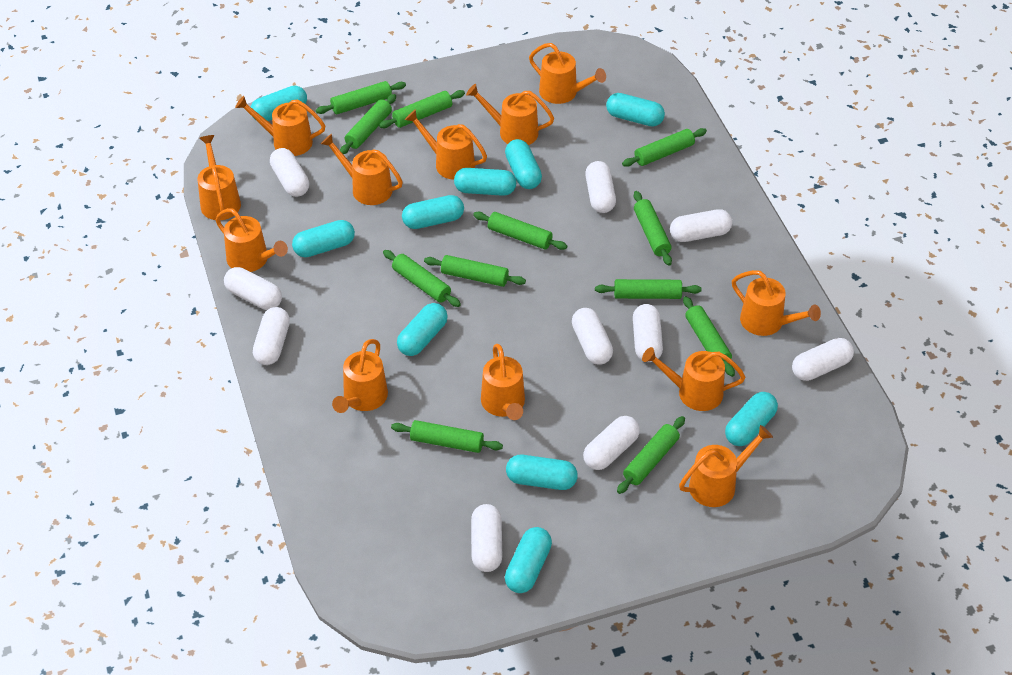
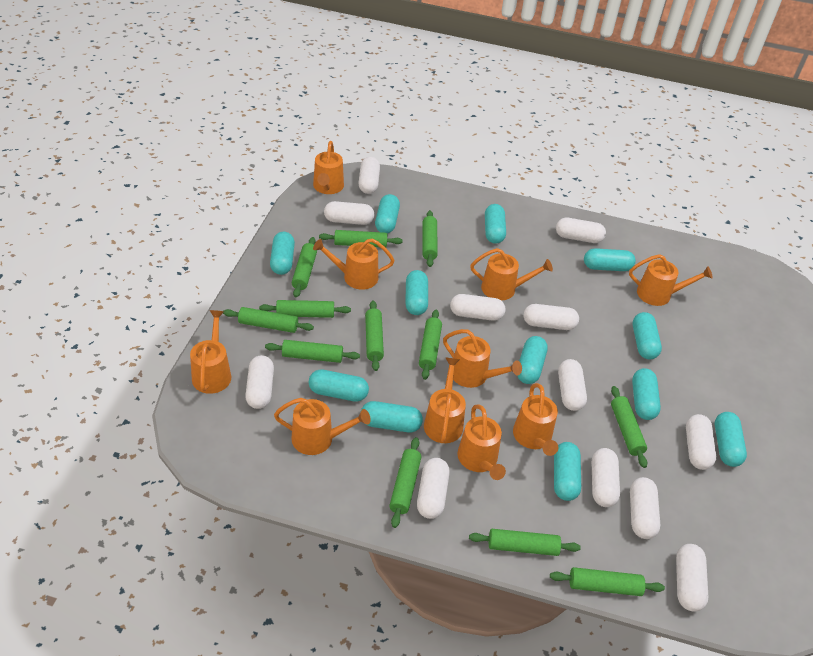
orange watering can: [198,135,241,220] [216,208,288,272] [235,96,325,156] [321,134,403,205] [332,339,388,413] [405,109,487,180] [466,84,554,145] [481,344,525,420] [529,43,606,104] [642,347,745,411] [679,425,773,507] [732,270,821,336] = 12 -> [190,310,231,394] [274,398,371,455] [313,141,344,194] [313,239,394,290] [424,357,466,443] [443,329,522,388] [457,404,506,480] [470,248,553,300] [513,383,558,456] [629,254,713,306] = 10
turquoise capsule: [251,85,307,121] [292,220,355,257] [397,303,448,356] [402,195,464,229] [454,168,516,196] [505,139,542,189] [505,527,552,593] [506,455,578,490] [606,93,665,126] [725,392,778,446] = 10 -> [270,232,295,275] [309,369,369,402] [361,401,423,432] [375,194,400,233] [405,270,428,315] [485,204,506,244] [517,336,548,384] [554,442,581,501] [584,248,636,271] [632,368,661,420] [633,312,662,359] [715,412,747,467] = 12
white capsule: [224,267,282,310] [253,307,290,365] [270,148,309,197] [471,504,502,572] [572,308,613,365] [583,416,640,470] [585,161,616,213] [633,304,663,362] [670,209,732,242] [792,338,854,381] = 10 -> [245,355,274,409] [324,201,374,225] [359,157,380,194] [417,458,450,519] [450,294,505,321] [524,304,579,330] [556,218,606,243] [558,359,587,411] [592,448,620,507] [630,477,660,539] [676,544,708,611] [686,414,716,470] = 12

